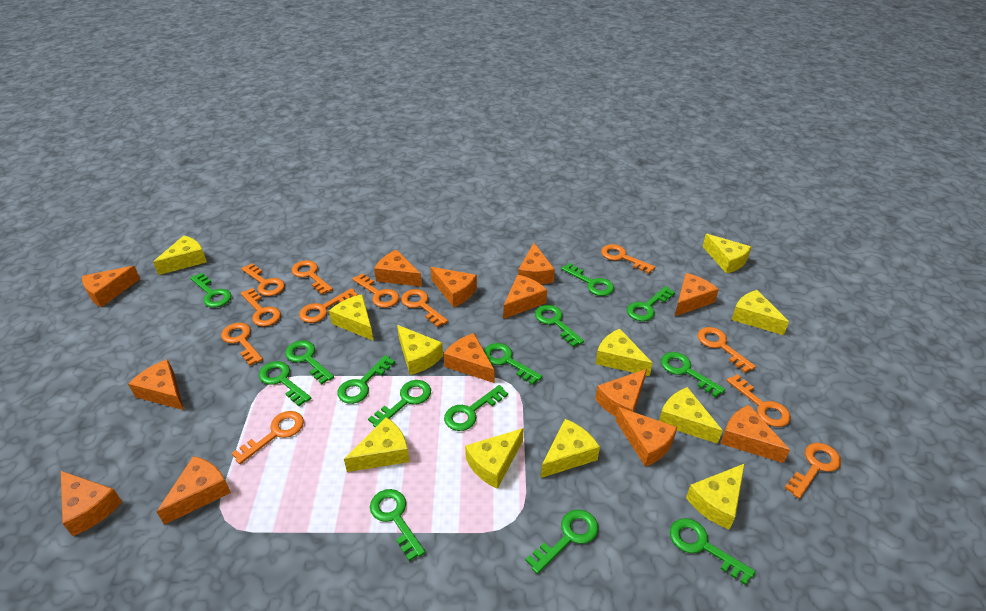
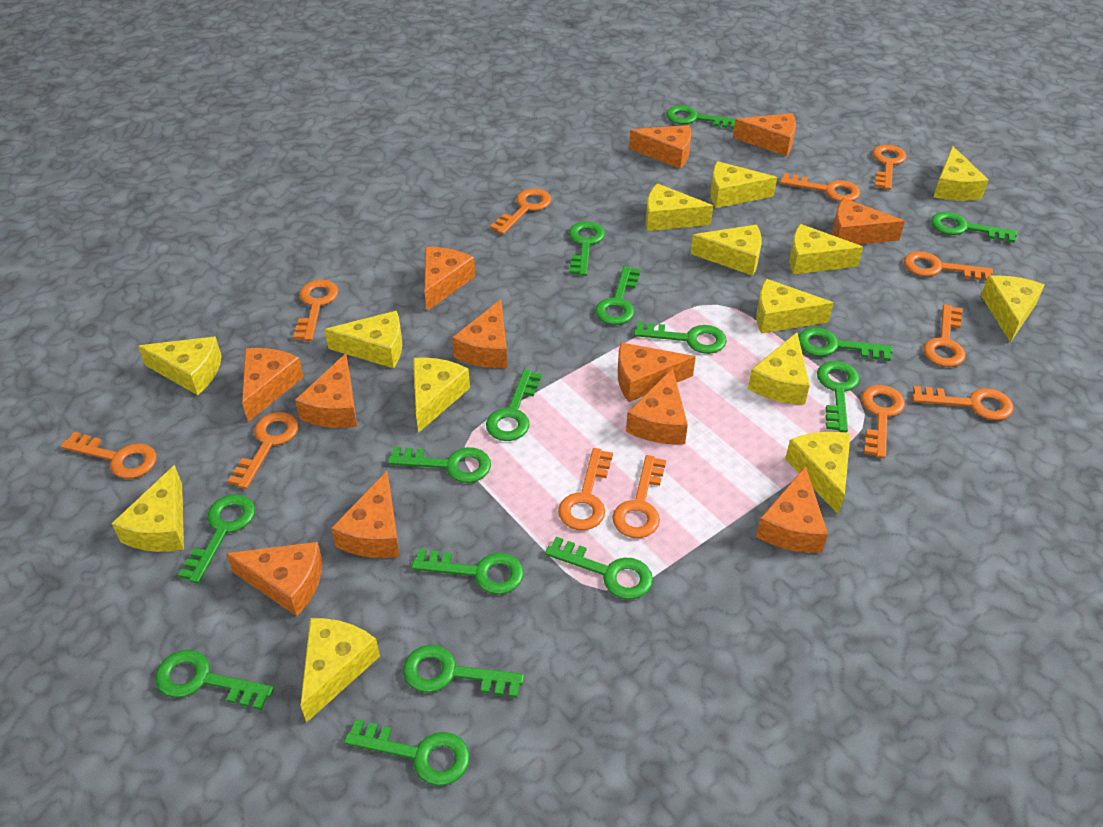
green key: [190,273,232,308] [259,361,311,406] [285,340,334,385] [337,355,395,404] [368,380,431,428] [370,489,425,561] [444,385,508,431] [484,343,542,385] [525,510,598,574] [535,305,584,347] [561,263,614,296] [627,286,675,321] [661,352,725,398] [670,518,755,585] = 14 -> [155,650,274,710] [178,494,255,583] [344,719,470,786] [388,447,491,483] [403,645,524,698] [412,549,524,595] [486,370,542,441] [545,537,653,600] [569,221,605,276] [595,266,641,325] [634,322,727,354] [666,105,735,129] [798,327,893,361] [817,361,860,432] [931,212,1017,243] = 15
orange cheese: [61,471,122,536] [82,266,140,307] [128,359,184,410] [157,456,231,525] [374,250,422,287] [430,267,477,307] [444,333,494,383] [503,275,547,319] [518,243,555,284] [595,369,647,417] [616,407,677,467] [675,273,719,316] [721,405,790,463] = 13 -> [226,542,323,616] [242,348,304,422] [295,353,357,428] [331,471,400,558] [425,247,475,311] [452,299,507,368] [618,343,696,402] [626,368,688,444] [629,125,691,169] [733,113,796,156] [756,466,828,553] [832,198,905,244] = 12
yellow cheese: [153,236,207,275] [329,294,373,340] [344,417,410,472] [397,325,443,375] [465,428,524,489] [541,419,600,478] [595,329,653,376] [659,387,723,444] [686,463,745,530] [703,234,751,274] [731,290,789,335] = 11 -> [112,465,184,552] [138,337,222,395] [300,618,380,723] [324,311,402,368] [413,357,470,433] [646,183,713,231] [691,225,761,276] [710,161,777,208] [748,332,810,405] [756,279,834,333] [785,432,850,515] [789,224,863,275] [934,146,988,201] [981,275,1044,343] = 14

